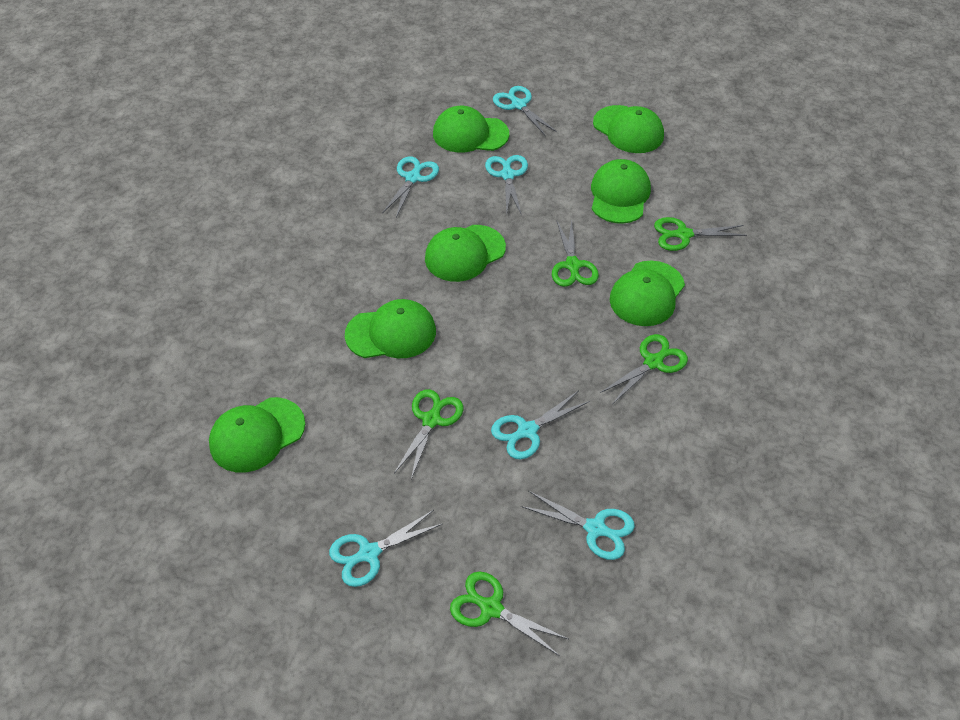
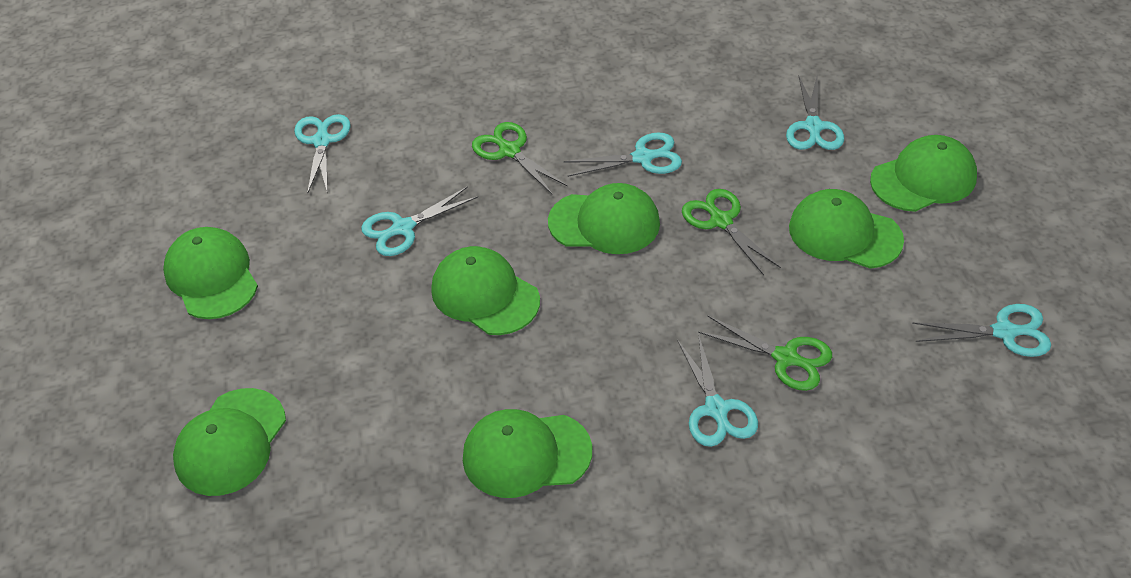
green scissors: [394,389,463,479] [450,572,568,656] [552,220,599,287] [600,334,688,403] [654,217,747,251] = 5 -> [472,122,568,194] [682,189,781,275] [698,316,832,391] = 3

